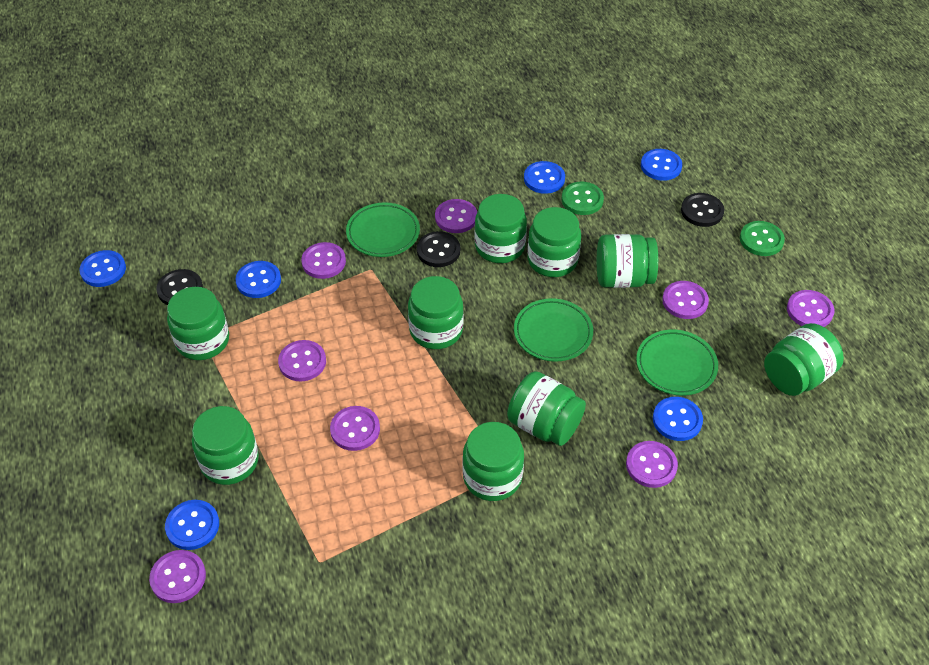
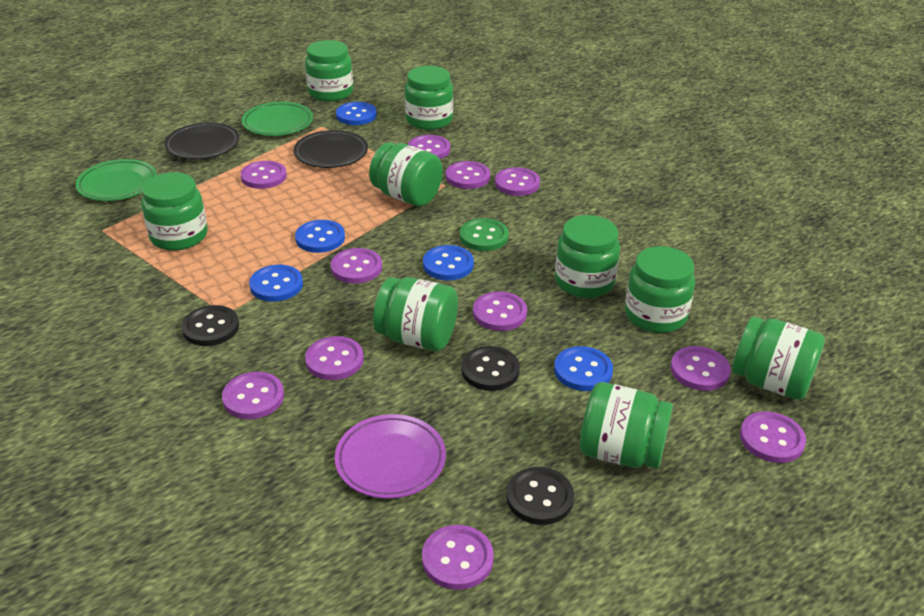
black plate: none = 0 -> [164,123,239,159] [294,130,368,168] = 2
blue button: [79,250,126,287] [165,500,219,550] [236,261,281,298] [524,161,565,194] [641,149,682,181] [653,397,703,441] = 6 -> [249,265,303,302] [295,220,345,253] [336,102,377,125] [423,245,474,280] [554,346,613,391] = 5
green button: [562,182,604,215] [740,221,785,256] = 2 -> [460,218,509,251] = 1
green plate: [346,202,420,257] [514,298,593,362] [636,330,718,396] = 3 -> [76,159,157,201] [242,102,313,136] = 2
purple button: [149,550,206,603] [278,340,326,381] [301,242,346,279] [330,406,380,451] [435,199,477,233] [626,441,678,488] [662,281,709,319] [787,290,835,327] = 8 -> [222,372,284,419] [241,161,287,189] [305,336,364,380] [331,248,382,284] [408,135,450,159] [422,525,494,590] [446,161,490,189] [473,291,527,331] [495,167,540,196] [671,346,731,391] [740,411,806,463] = 11
purple plate: none = 0 -> [335,414,446,499] = 1

